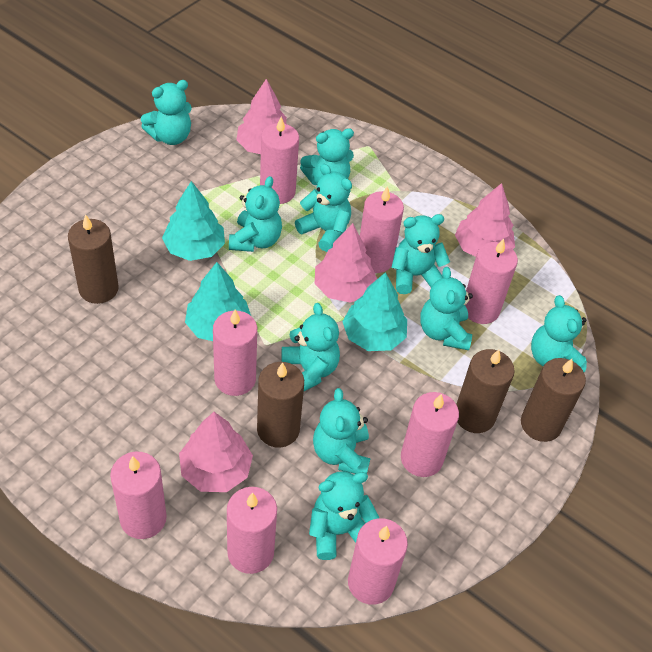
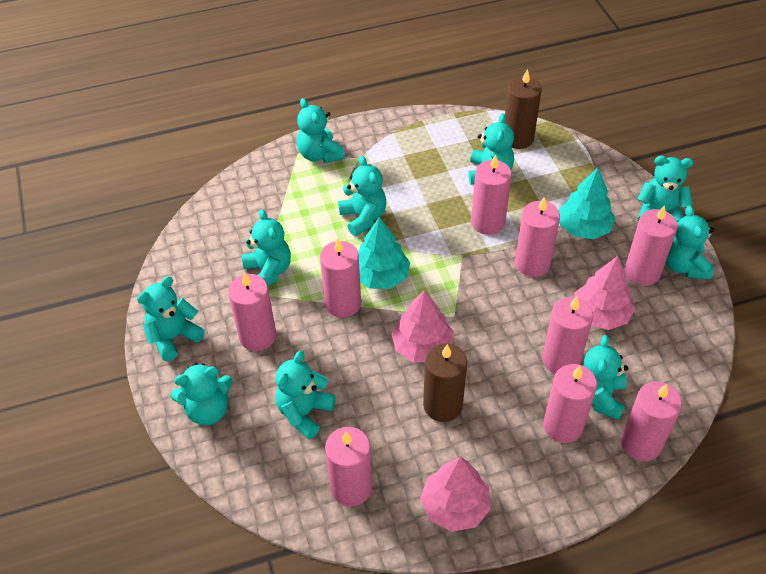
brown candle: [68,214,119,304] [257,362,304,448] [456,349,515,433] [521,358,586,442] = 4 -> [423,343,467,422] [505,69,542,149] = 2
pink candle: [110,452,167,539] [213,310,257,396] [227,487,277,574] [260,116,299,204] [348,518,408,605] [360,186,404,273] [401,392,459,477] [465,238,518,324] = 8 -> [228,272,276,351] [320,239,361,318] [325,427,372,506] [471,155,512,235] [515,197,560,277] [542,297,593,373] [543,364,597,443] [621,382,682,461] [625,205,678,286] = 9
pink tree: [179,412,253,492] [236,79,288,154] [315,223,377,303] [455,183,515,257] = 4 -> [391,289,454,363] [420,457,491,532] [574,256,635,330] = 3
turquoise tree: [162,181,225,261] [185,262,251,341] [342,272,407,351] = 3 -> [358,217,410,289] [558,167,615,239] = 2

